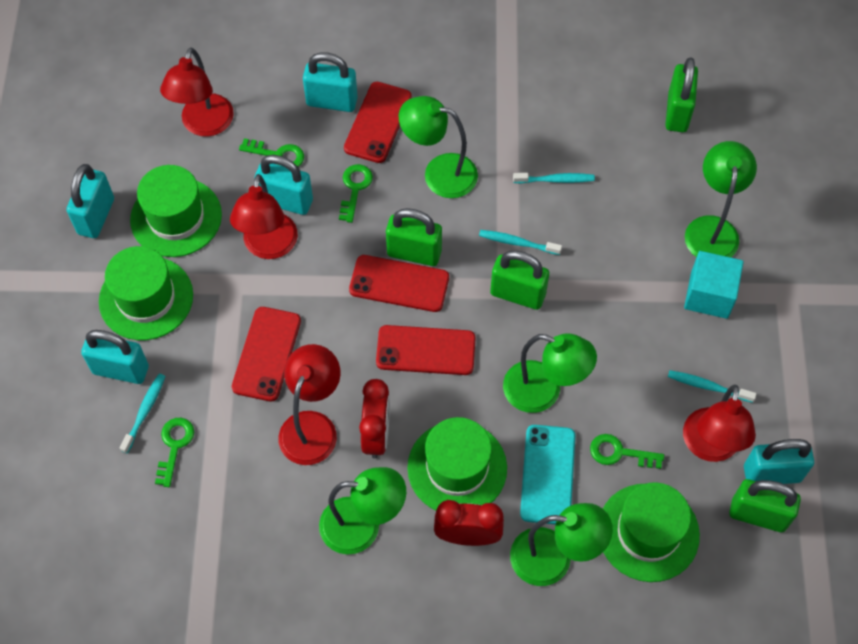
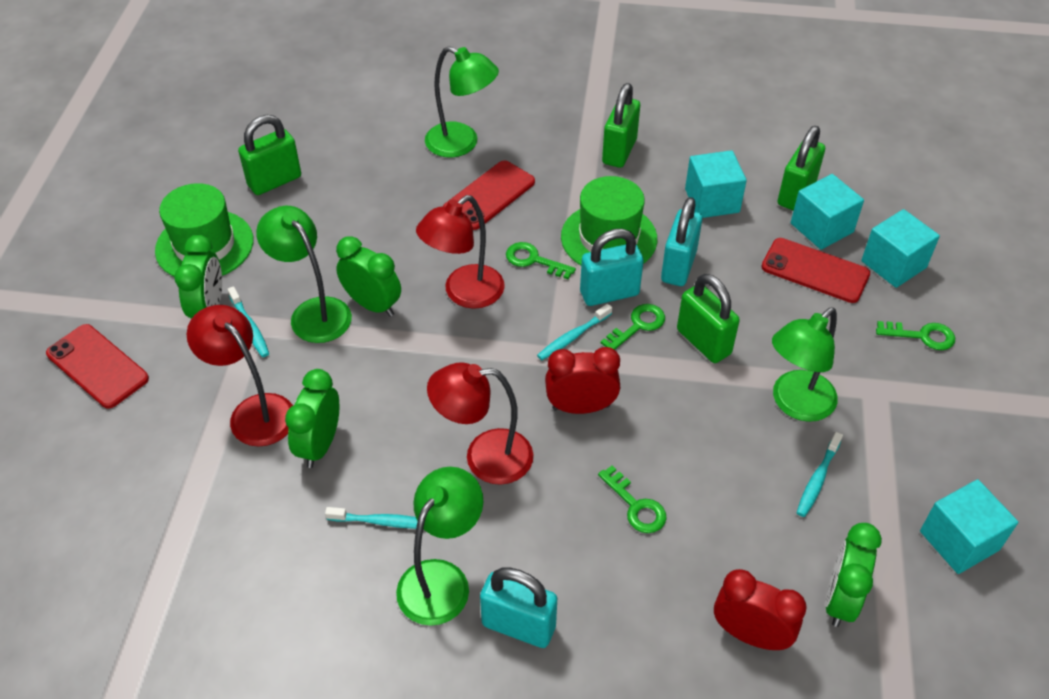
green clock: none = 0 -> [174,235,222,319] [285,369,339,468] [336,236,401,317] [826,523,882,627] = 4
green hat: [99,246,193,340] [130,165,222,257] [407,417,507,510] [603,482,700,582] = 4 -> [155,183,253,277] [561,176,657,265] = 2
green lamp: [319,467,406,555] [399,96,478,198] [503,333,597,413] [510,503,613,586] [685,141,757,257] = 5 -> [256,206,352,343] [396,467,483,626] [425,46,499,157] [772,308,838,422] = 4
red lamp: [160,47,234,137] [230,174,298,259] [279,344,341,465] [683,385,756,462] = 4 -> [187,305,293,447] [416,195,505,309] [427,362,534,485] = 3
red phone: [232,307,301,402] [344,82,412,163] [349,255,449,312] [376,325,476,375] = 4 -> [46,324,149,409] [443,161,535,230] [761,238,870,303] = 3
turquoise cube: [684,251,744,319] = 1 -> [685,150,747,218] [791,174,864,250] [861,209,940,288] [920,479,1018,574] = 4
turquoise padlock: [66,164,114,238] [81,330,149,384] [254,155,313,215] [303,52,358,112] [744,439,814,484] = 5 -> [480,567,557,648] [580,229,644,306] [661,197,702,286] = 3
turquoise phone: [520,425,575,525] = 1 -> none = 0

